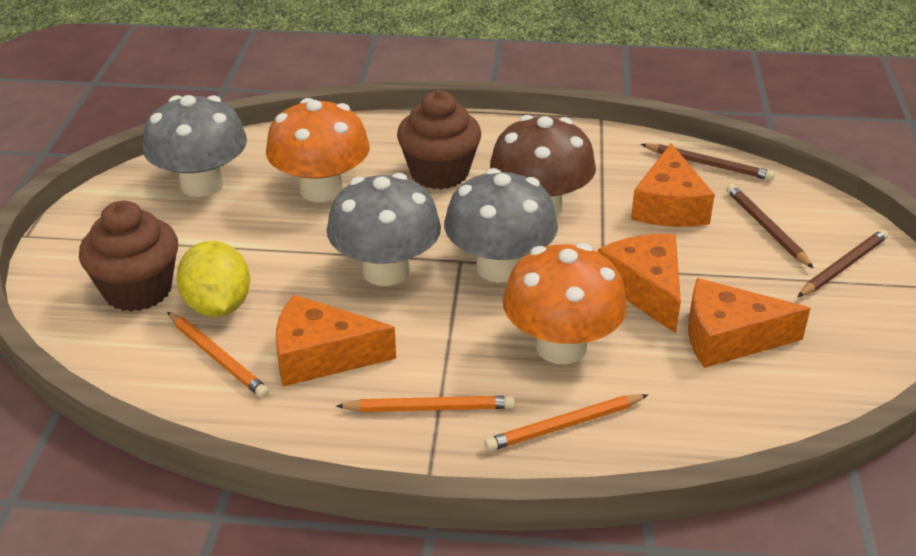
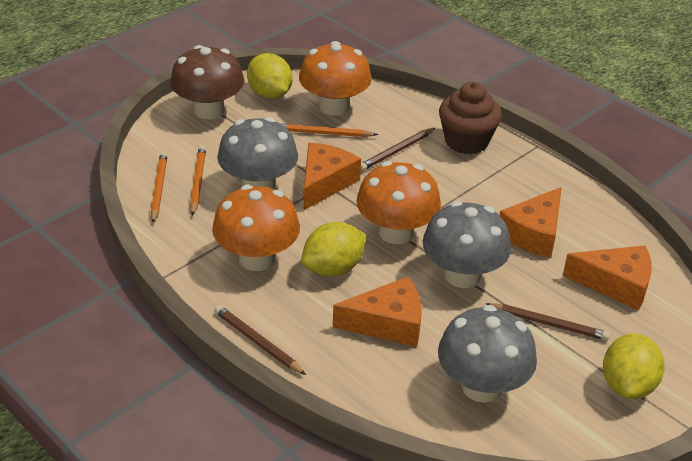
brown cupcake: [79,201,178,312] [397,91,481,189] = 2 -> [439,82,502,155] = 1
orange mushroom: [266,98,370,202] [503,243,627,364] = 2 -> [212,185,300,271] [299,41,372,115] [356,161,441,244] = 3
yellow lemon: [176,241,250,317] = 1 -> [247,53,293,99] [301,222,366,276] [603,333,665,399] = 3

